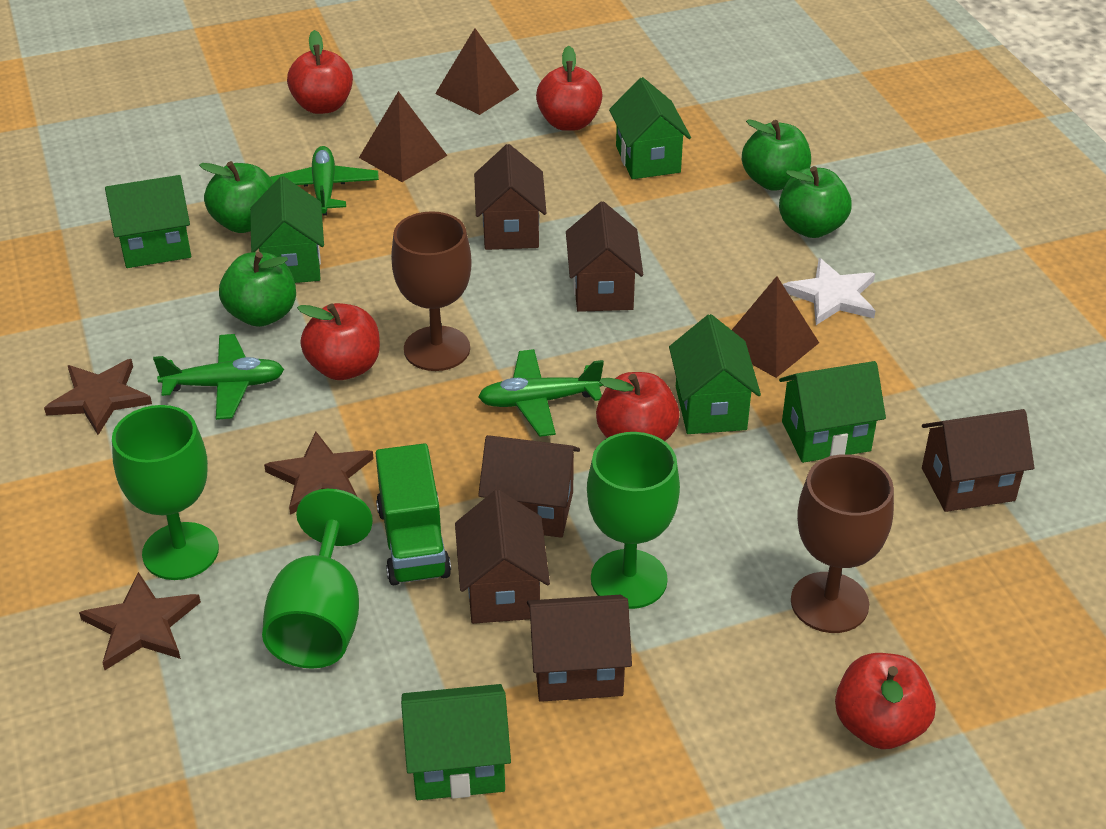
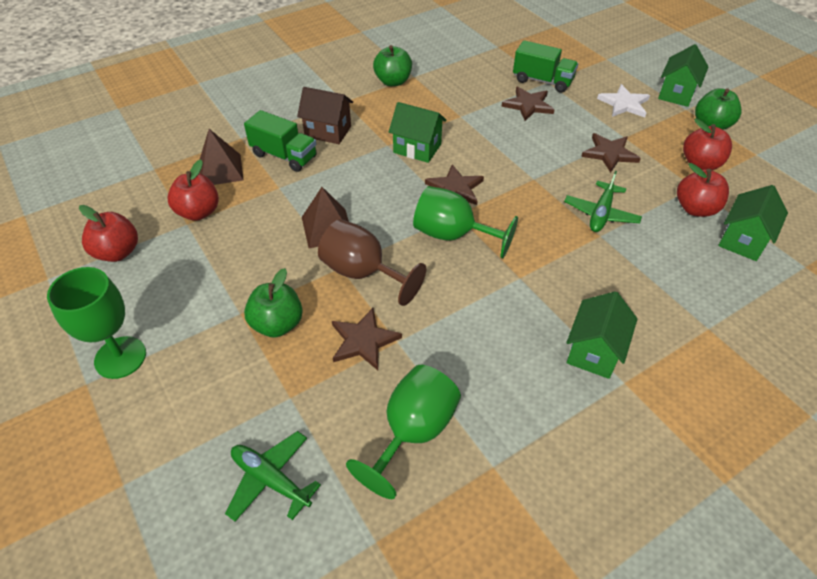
brown goblet: [391,211,472,371] [791,454,894,633] = 2 -> [318,219,426,306] = 1
brown house: [455,490,550,624] [474,144,546,250] [478,435,580,538] [527,595,632,702] [566,202,643,312] [922,409,1034,512] = 6 -> [297,87,353,144] = 1
brown pyramid: [359,91,448,182] [435,28,519,115] [732,276,819,378] = 3 -> [199,129,243,185] [302,187,349,248] = 2
brown star: [44,359,152,435] [79,572,201,670] [264,432,374,515] = 3 -> [332,308,402,370] [425,165,484,205] [501,87,555,121] [581,133,641,173] = 4
green apple: [199,161,273,233] [219,252,296,327] [742,119,811,191] [779,166,852,238] = 4 -> [244,268,303,338] [373,45,412,86] [695,88,742,130] = 3
green house: [105,175,191,268] [250,176,324,283] [401,684,511,800] [609,77,691,179] [669,314,761,434] [779,361,886,463] = 6 -> [389,102,446,163] [566,291,638,379] [658,44,709,107] [718,185,788,261] = 4
green plane: [153,334,284,420] [270,146,379,216] [478,349,604,437] = 3 -> [225,431,321,522] [564,171,642,232] = 2
green truck: [376,443,451,585] = 1 -> [244,110,317,172] [513,40,578,93] = 2
red apple: [287,30,353,114] [297,303,380,380] [536,46,603,131] [596,372,680,441] [835,653,936,749] = 5 -> [79,205,138,262] [167,160,219,221] [677,163,729,217] [683,118,732,170] = 4

